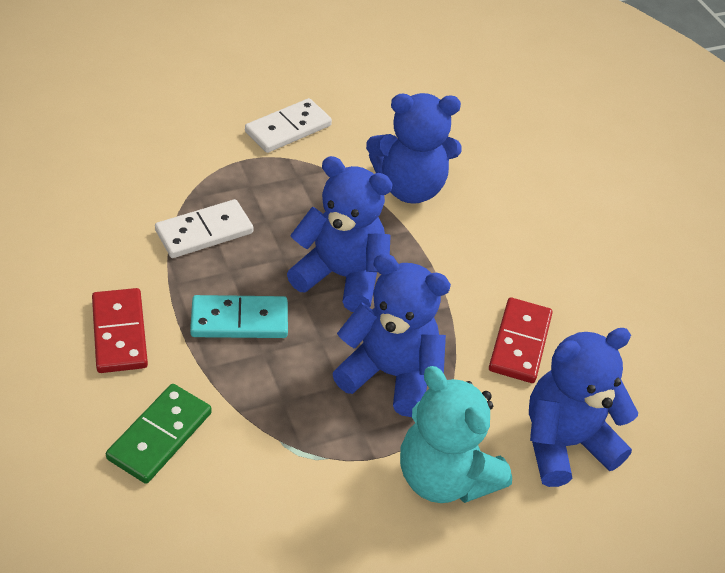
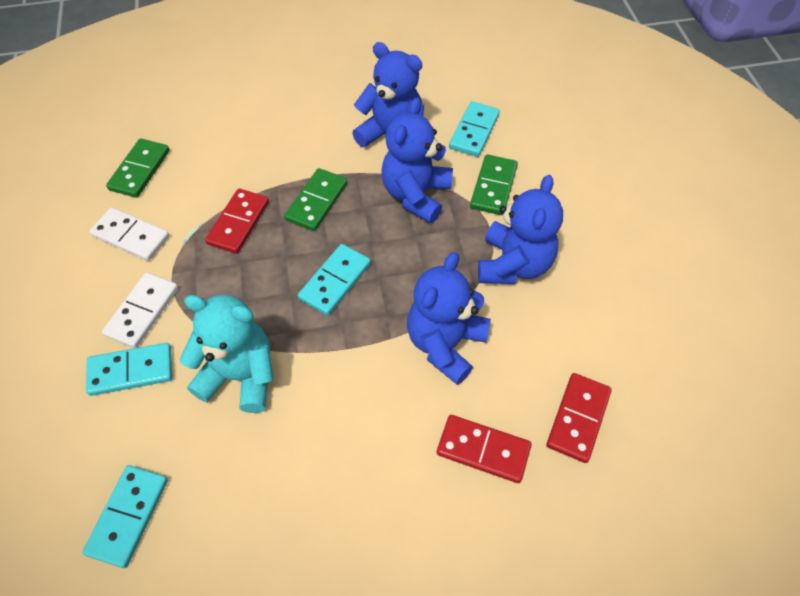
green domino: [106,384,212,484] = 1 -> [106,138,170,198] [284,168,348,231] [470,154,518,215] = 3
red domino: [92,288,148,373] [489,297,553,383] = 2 -> [205,189,269,254] [437,415,531,483] [546,373,612,463] = 3
turquoise domino: [190,295,288,338] = 1 -> [82,465,168,568] [86,343,172,396] [298,244,371,316] [449,101,500,157] = 4

